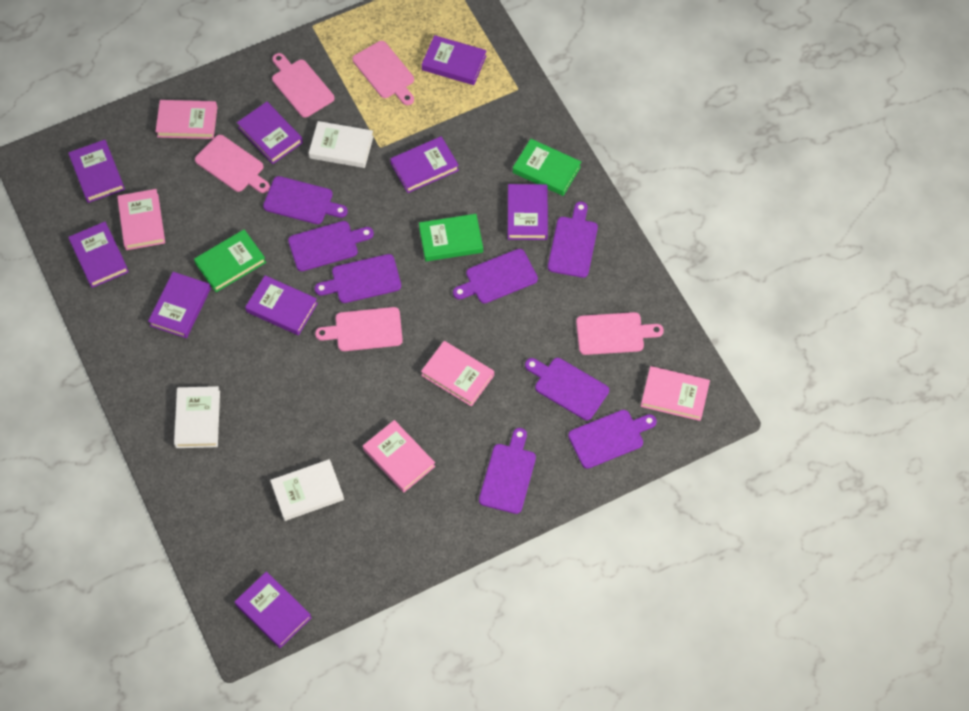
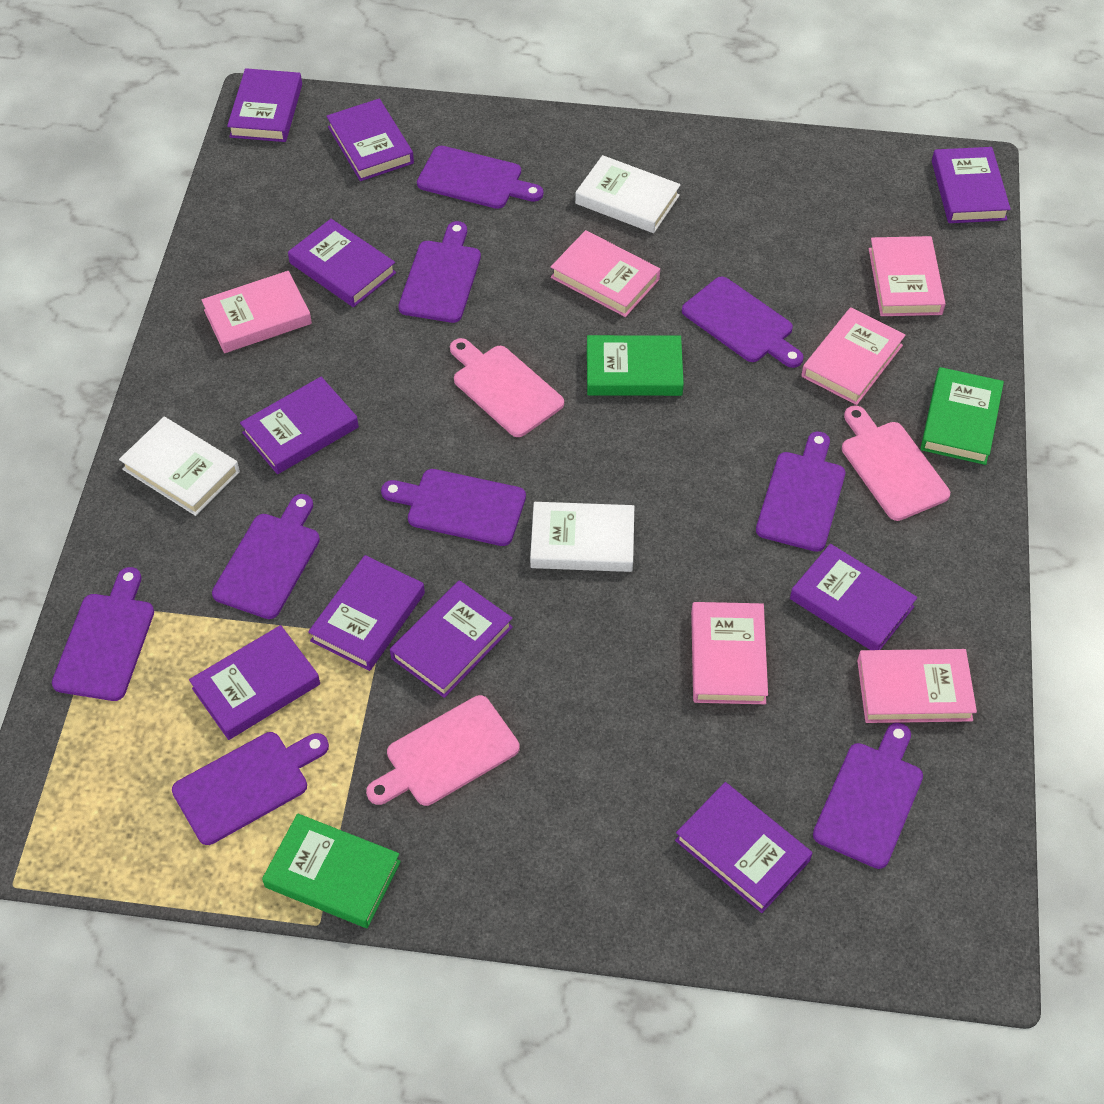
pink book: [117,189,165,250] [155,100,217,139] [363,420,435,493] [421,341,494,407] [641,366,710,421] = 5 -> [202,271,312,353] [551,230,660,317] [691,602,768,704] [801,307,906,405] [857,649,977,723] [869,236,946,316] = 6
pink cutting board: [195,135,270,193] [272,53,334,118] [315,307,403,351] [352,41,414,105] [576,312,664,355] = 5 -> [366,695,520,806] [450,338,564,437] [842,405,950,521] = 3
purple book: [68,140,125,203] [68,222,129,288] [148,272,211,338] [234,571,312,648] [237,102,303,164] [245,275,318,335] [390,136,459,193] [422,35,487,85] [508,184,548,240] = 9 -> [189,625,320,740] [227,68,302,142] [240,377,359,474] [288,219,396,307] [308,555,425,671] [326,99,414,181] [390,580,513,698] [675,782,812,913] [790,544,917,650] [932,147,1011,223] = 10
purple cutting board: [263,176,348,224] [288,221,374,271] [315,254,401,303] [453,249,538,304] [479,428,536,514] [525,358,609,420] [548,202,598,278] [568,410,657,469] = 8 -> [52,567,154,701] [172,732,329,845] [212,494,320,619] [381,469,526,546] [398,221,481,323] [417,146,543,209] [682,277,804,368] [756,431,845,552] [813,723,923,869] = 9

